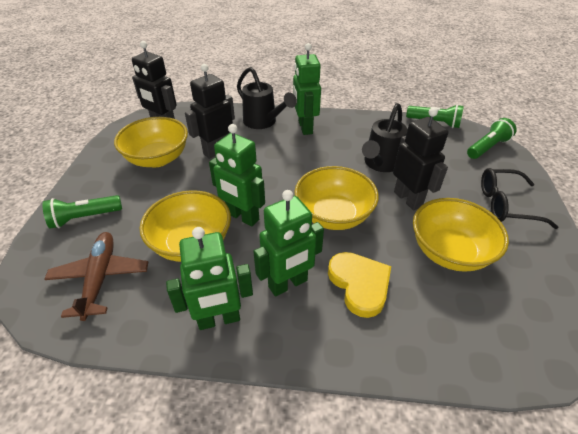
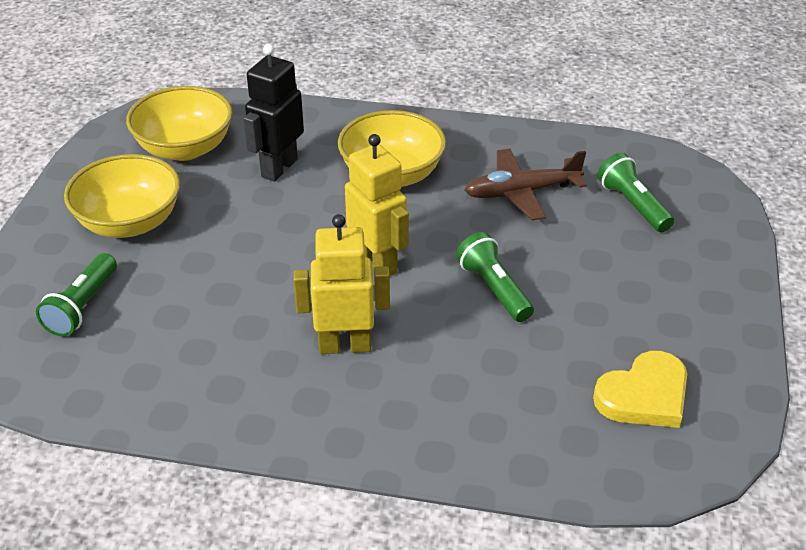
black glasses: [481,168,558,229] = 1 -> none = 0
black robot: [132,41,177,119] [185,64,235,159] [393,107,449,210] = 3 -> [243,44,304,182] = 1
black watering can: [237,67,297,129] [362,103,407,172] = 2 -> none = 0
green robot: [166,227,253,330] [209,124,265,227] [253,190,324,296] [293,43,321,135] = 4 -> none = 0
yellow bowl: [114,117,188,167] [139,190,231,262] [294,166,379,230] [413,198,509,272] = 4 -> [64,154,180,238] [126,86,233,161] [338,110,446,187] = 3
yellow robot: none = 0 -> [293,214,390,354] [345,134,409,276] = 2

